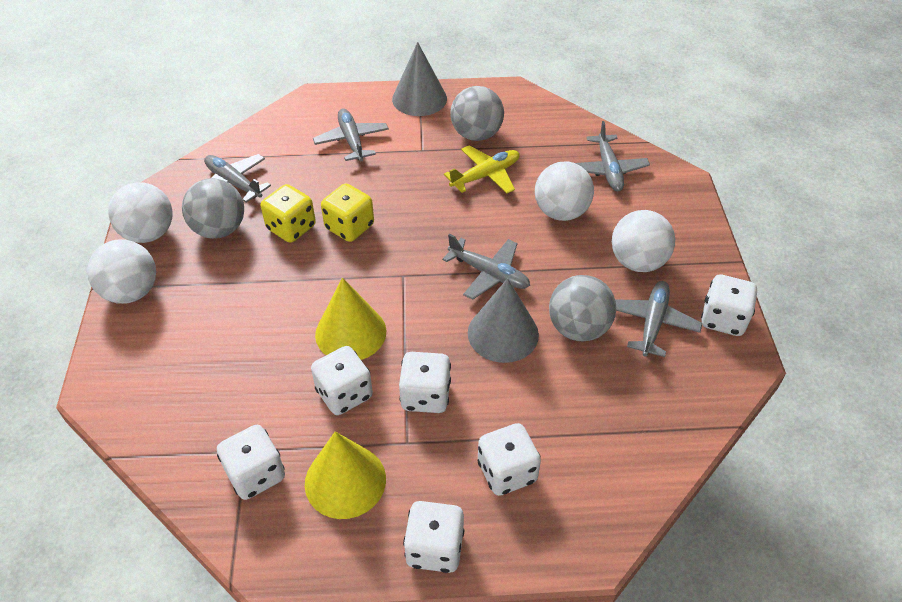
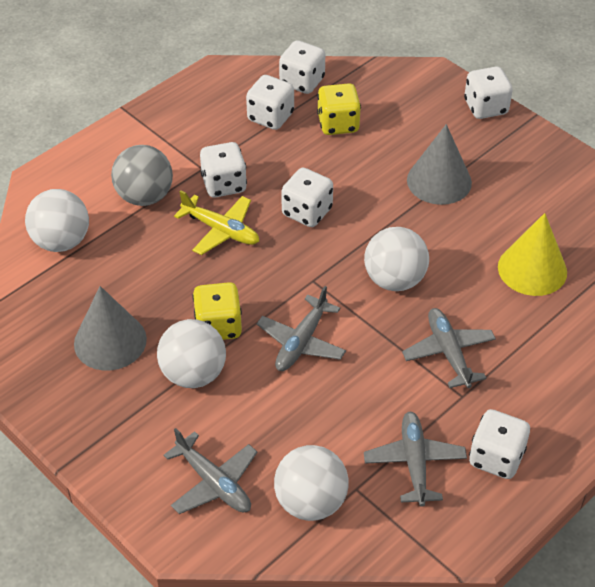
grey ball: [182,178,244,239] [450,86,504,141] [549,275,616,341] = 3 -> [111,145,173,206] = 1
grey plane: [204,154,271,203] [313,109,389,161] [442,234,530,300] [576,121,650,191] [615,281,702,357] = 5 -> [163,428,257,514] [257,286,346,371] [364,411,467,507] [402,308,496,388] = 4
yellow cone: [305,432,386,519] [315,278,386,360] = 2 -> [498,213,567,296] = 1

